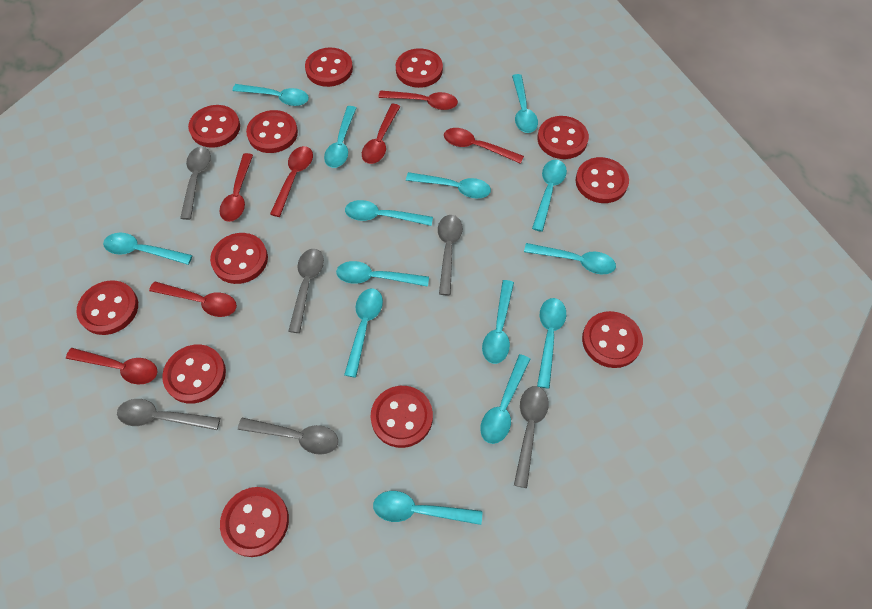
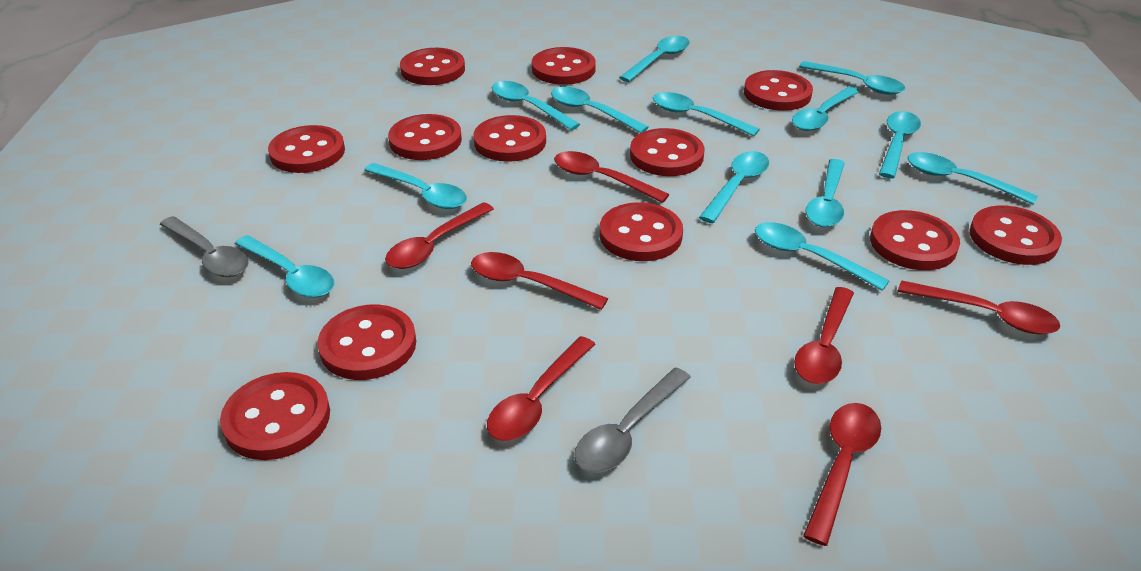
grey spoon: [117,399,220,430] [180,147,211,220] [238,418,338,455] [288,249,324,333] [438,215,463,295] [514,386,549,488] = 6 -> [160,216,249,277] [574,367,691,473] = 2
turquoise spoon: [103,233,193,265] [232,84,309,106] [324,106,356,168] [336,261,429,287] [344,289,383,378] [345,200,433,226] [373,491,482,525] [406,172,491,199] [480,354,530,444] [482,280,514,364] [512,74,538,133] [524,243,616,274] [532,160,567,232] [537,298,566,389] = 14 -> [235,235,334,298] [364,163,467,209] [492,81,580,130] [551,87,649,133] [619,36,690,82] [653,92,760,136] [699,151,769,223] [755,222,889,291] [792,87,860,131] [799,61,905,95] [806,159,845,227] [879,111,921,178] [907,152,1038,205] = 13

